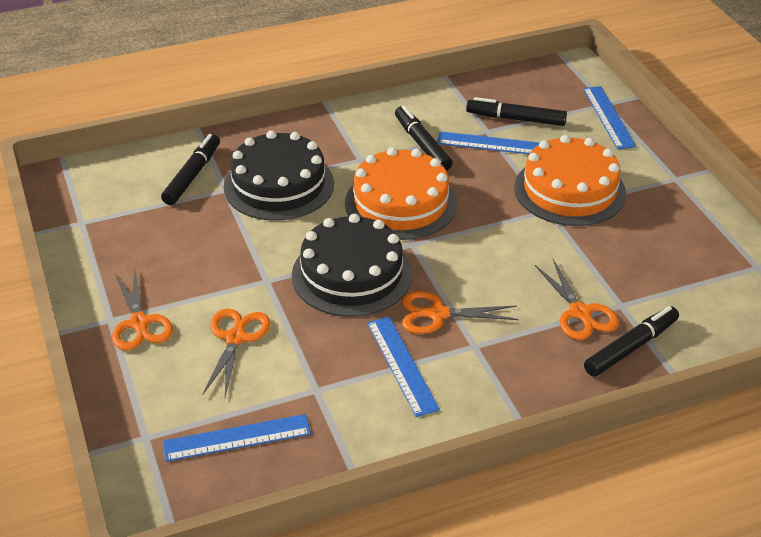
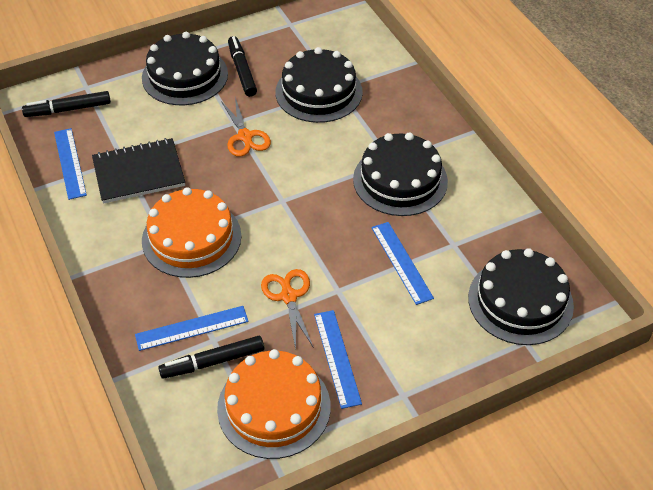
black cake: [224,130,334,221] [292,214,412,317] = 2 -> [142,32,228,105] [275,47,363,123] [353,133,448,216] [468,248,574,345] = 4
black marker: [161,134,220,205] [395,106,452,171] [466,97,567,126] [584,306,679,377] = 4 -> [22,91,111,117] [158,336,264,379] [228,36,257,97] = 3
black notebook: none = 0 -> [92,138,185,204] = 1
orange scissors: [112,270,173,351] [203,308,271,397] [402,291,519,334] [535,259,619,340] = 4 -> [221,97,271,157] [261,269,314,350] = 2

